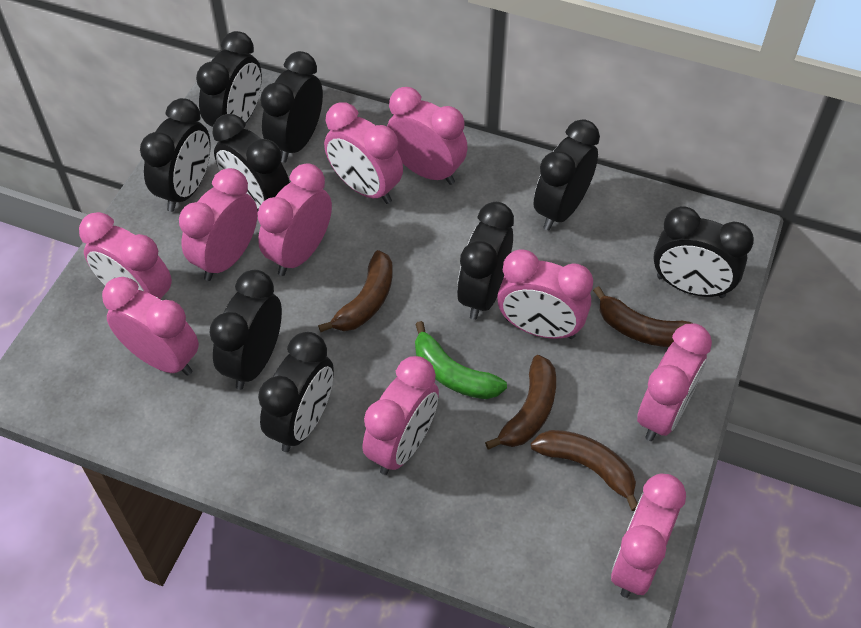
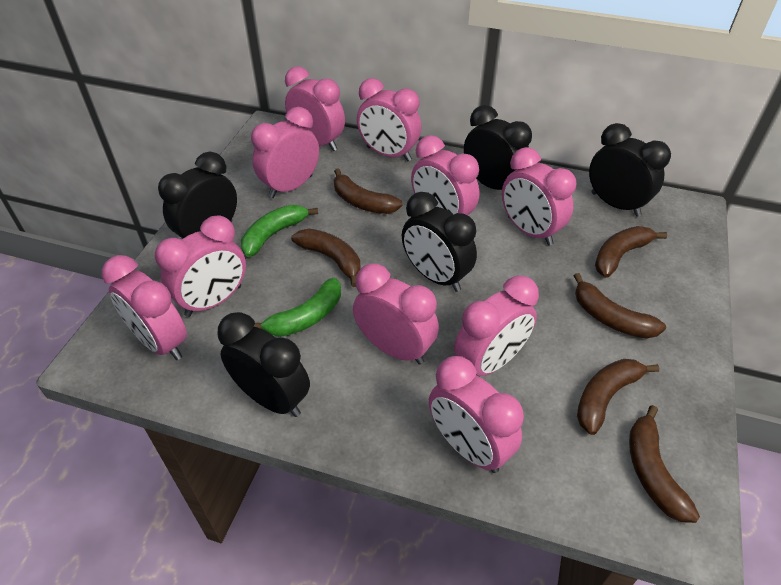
black clock: [140,98,210,212] [196,31,262,127] [209,270,282,390] [212,114,290,211] [258,332,334,452] [260,51,323,162] [457,202,514,320] [534,119,600,230] [653,206,754,298] = 9 -> [158,152,237,238] [218,312,310,417] [402,192,477,292] [464,105,532,190] [589,123,671,217] = 5
brown banana: [318,250,393,332] [485,355,556,450] [531,430,638,511] [593,286,693,347] = 4 -> [291,229,360,287] [334,168,402,214] [574,273,666,339] [577,359,659,435] [595,226,667,278] [629,405,700,523] = 6
green banana: [415,321,507,399] = 1 -> [241,205,318,257] [254,278,341,337] = 2

